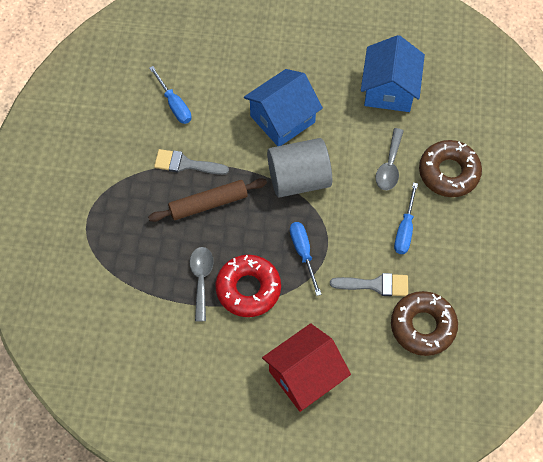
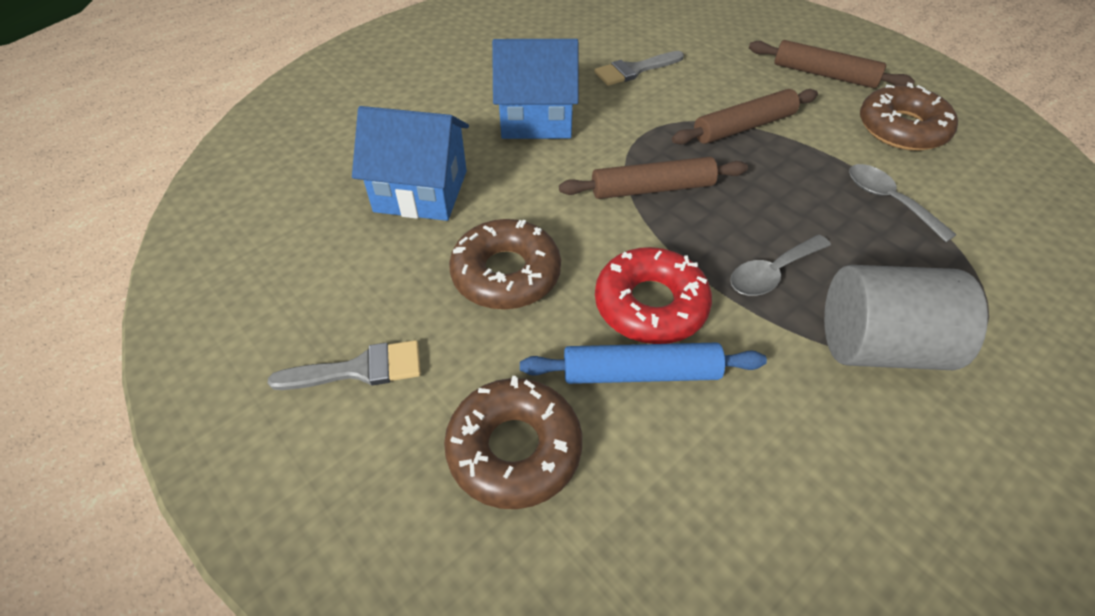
blue rolling pin: none = 0 -> [520,343,767,384] = 1
blue screwdriver: [149,66,191,124] [290,222,321,296] [394,182,418,254] = 3 -> none = 0
brown donut: [391,291,458,356] [419,140,482,197] = 2 -> [444,376,582,509] [449,219,561,309] [860,82,958,151] = 3
brown rolling pin: [148,178,267,222] = 1 -> [559,157,748,199] [672,89,818,145] [749,40,915,88] = 3
red house: [262,323,351,412] = 1 -> none = 0

